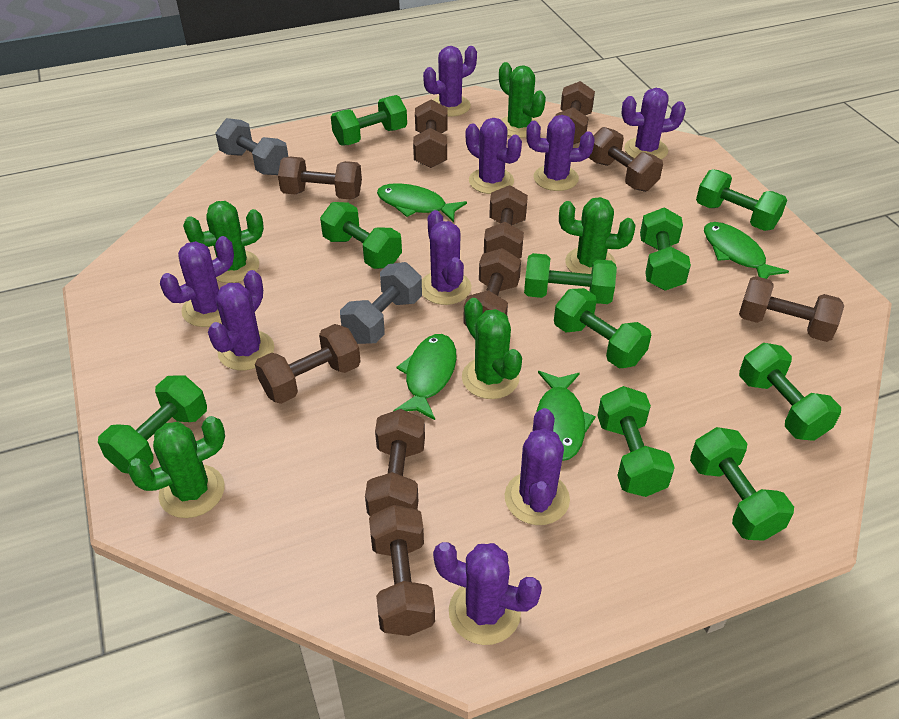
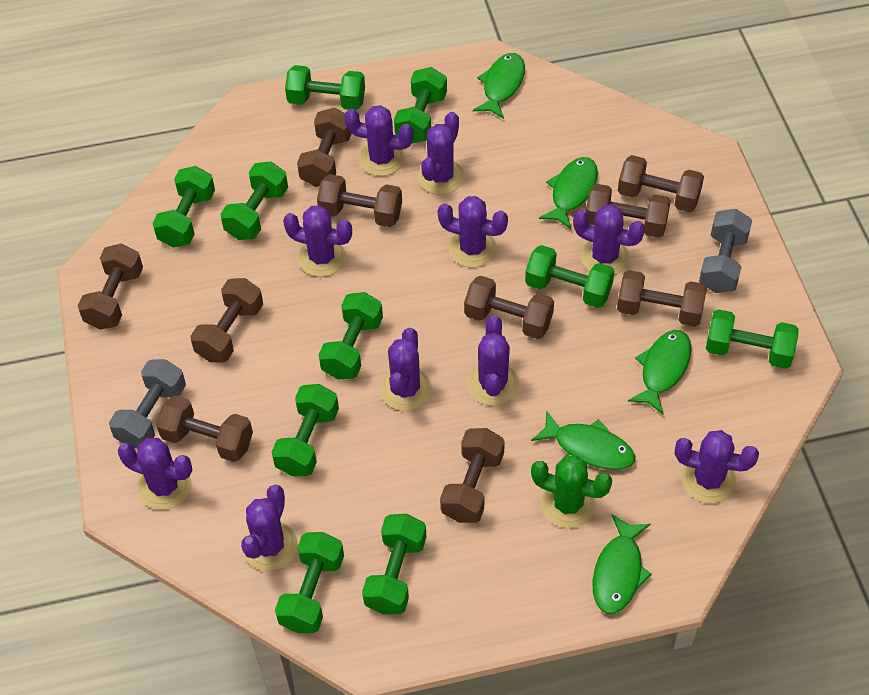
green cactus: [127,416,225,518] [183,201,264,283] [462,298,522,399] [499,62,546,138] [559,197,635,274] = 5 -> [531,455,612,528] = 1
green fish: [377,183,467,222] [393,334,456,420] [537,371,596,461] [704,222,789,279] = 4 -> [473,53,525,119] [531,410,636,470] [539,157,598,229] [593,514,652,614] [628,330,692,414] = 5
purple cactus: [160,236,234,327] [208,270,274,370] [422,210,471,305] [423,46,477,117] [433,542,542,645] [466,118,522,194] [505,408,570,525] [526,115,595,191] [622,88,686,160] = 9 -> [118,438,193,510] [241,485,298,571] [283,205,352,277] [344,105,414,176] [380,328,432,411] [418,112,465,195] [438,196,508,268] [467,316,519,406] [573,205,645,275] [675,430,759,504] = 10

